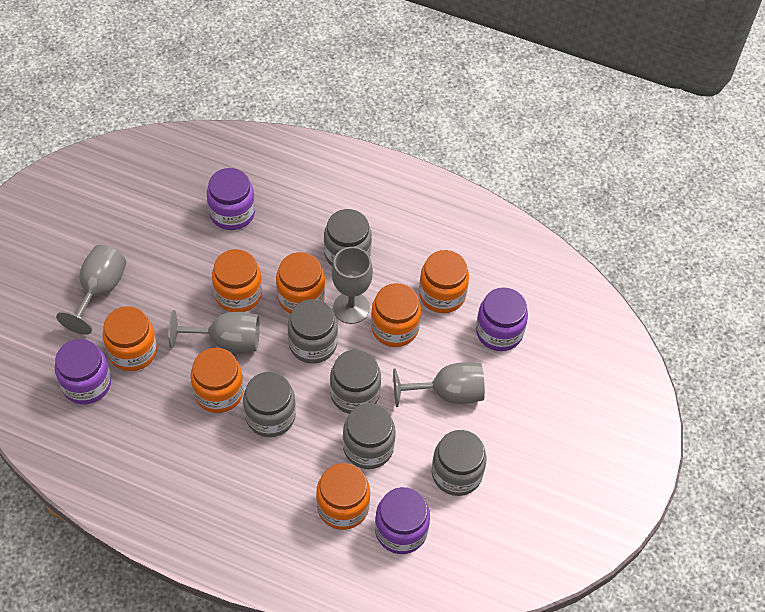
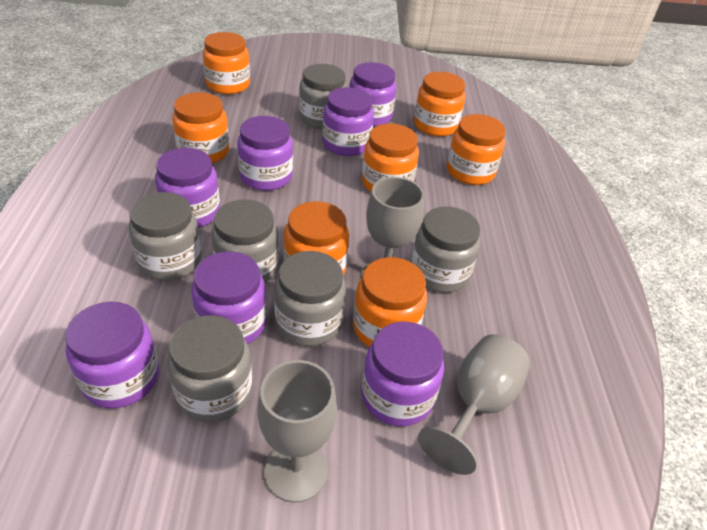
grey goblet: [56,245,126,335] [168,310,260,353] [332,247,373,324] [393,362,485,407] = 4 -> [258,360,337,503] [361,177,424,278] [418,334,530,475] = 3
purple jar: [55,339,111,404] [207,168,255,230] [375,487,430,554] [476,287,528,351] = 4 -> [65,302,159,408] [155,148,220,228] [191,251,267,344] [237,116,293,191] [322,87,374,156] [349,62,397,127] [361,322,444,426] = 7

